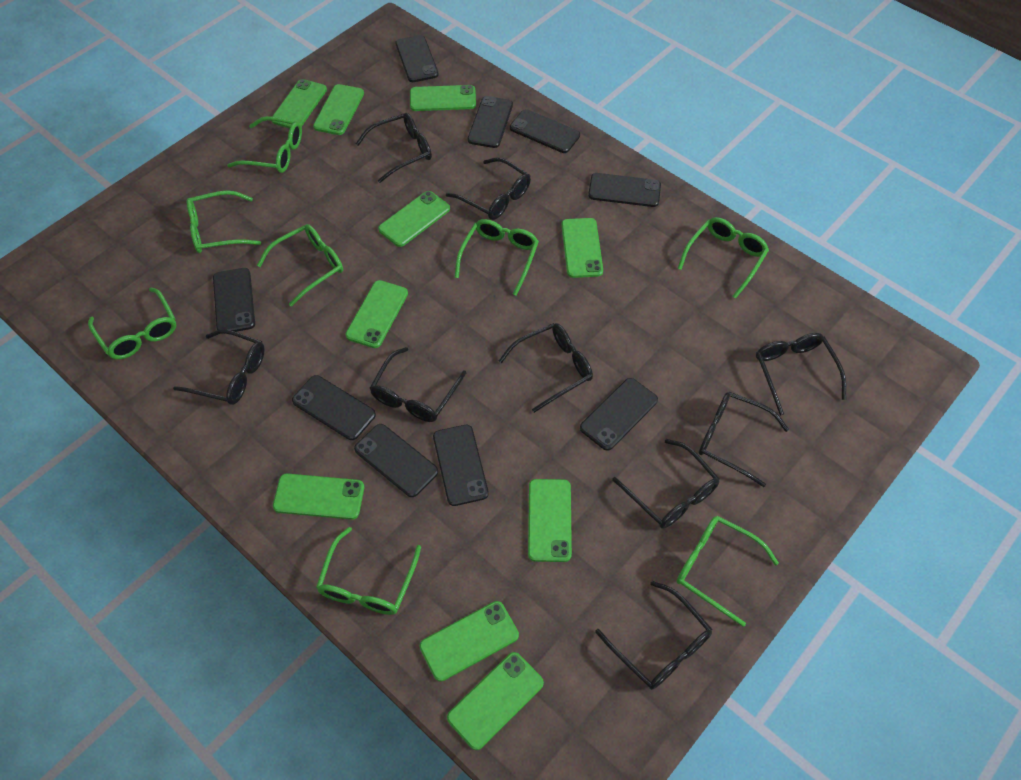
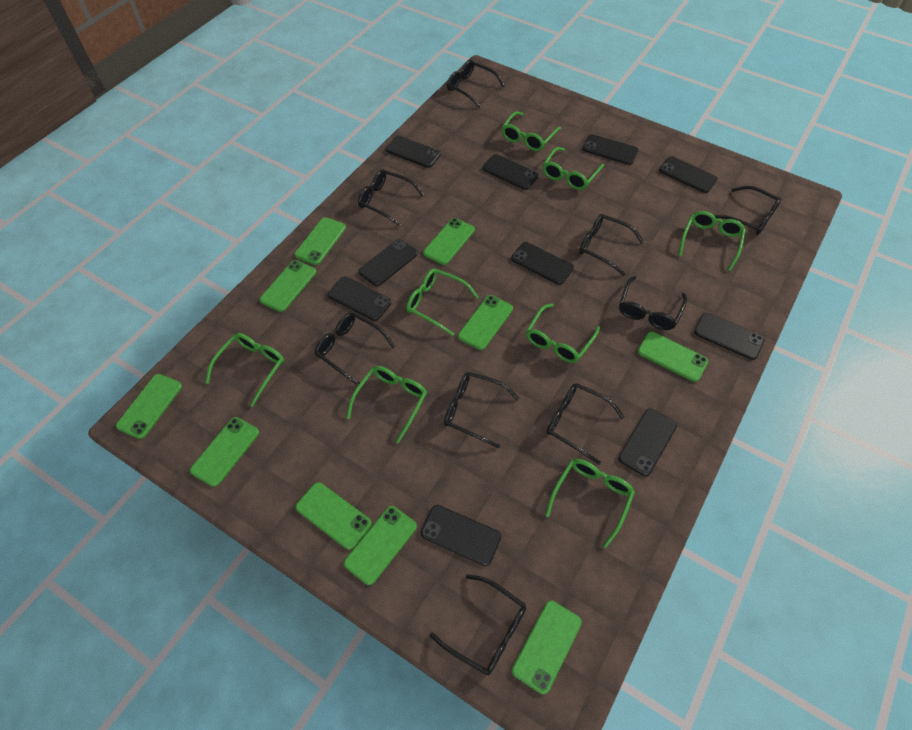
black phone: [213,268,255,332] [292,375,376,440] [354,424,438,497] [395,35,439,82] [433,425,489,506] [468,96,513,148] [510,109,580,153] [580,378,658,451] [588,173,661,207] = 9 -> [327,276,391,321] [359,239,418,286] [386,136,441,168] [420,505,501,566] [482,154,539,190] [511,242,574,285] [582,134,639,165] [618,409,677,476] [659,156,718,193] [694,313,764,360] = 10

